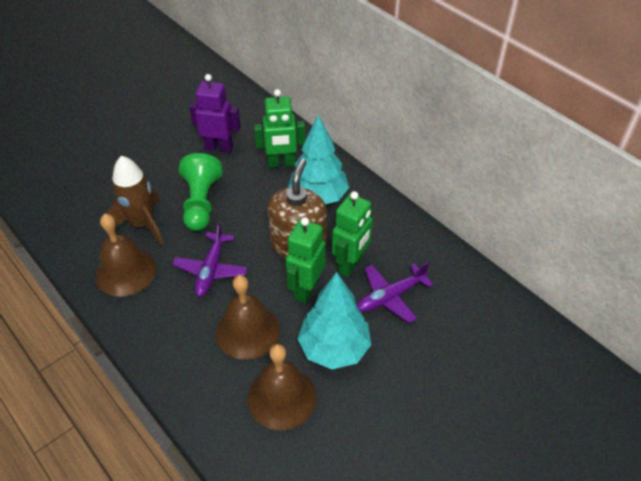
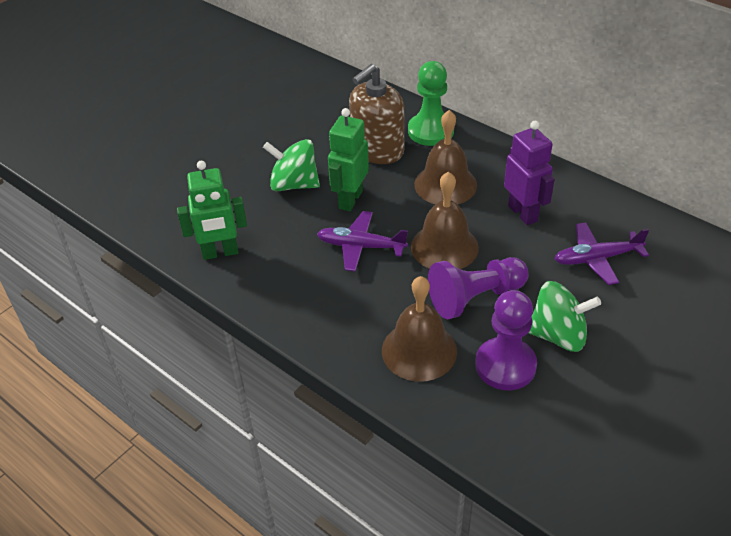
brown rocket: [106,156,164,245] = 1 -> none = 0
green robot: [254,89,305,168] [286,217,325,303] [332,191,373,277] = 3 -> [177,161,247,260] [328,108,369,211] = 2
green spinning top: none = 0 -> [263,139,320,191] [529,281,601,352] = 2
purple pawn: none = 0 -> [428,257,529,319] [475,290,537,390] = 2
turquoise tree: [288,114,349,204] [297,272,371,369] = 2 -> none = 0

